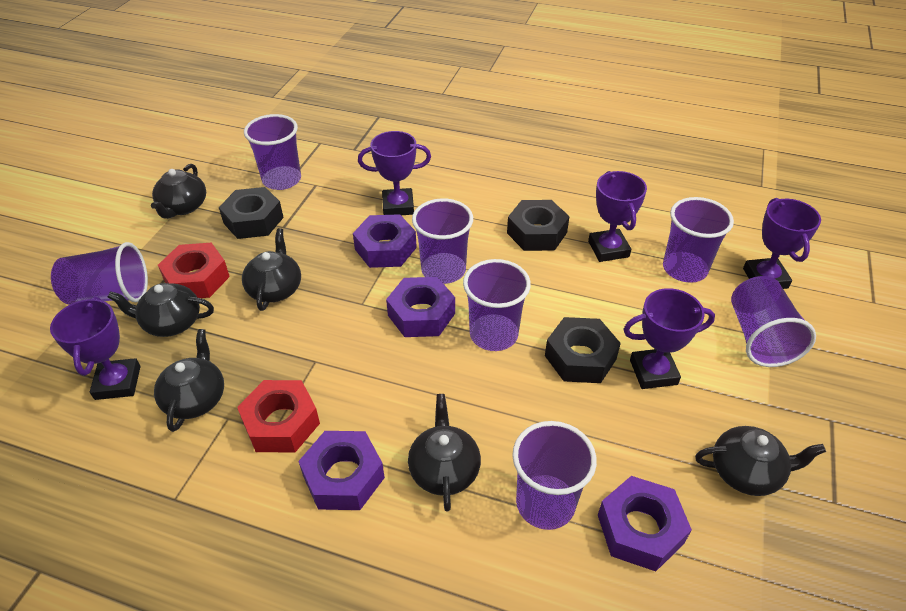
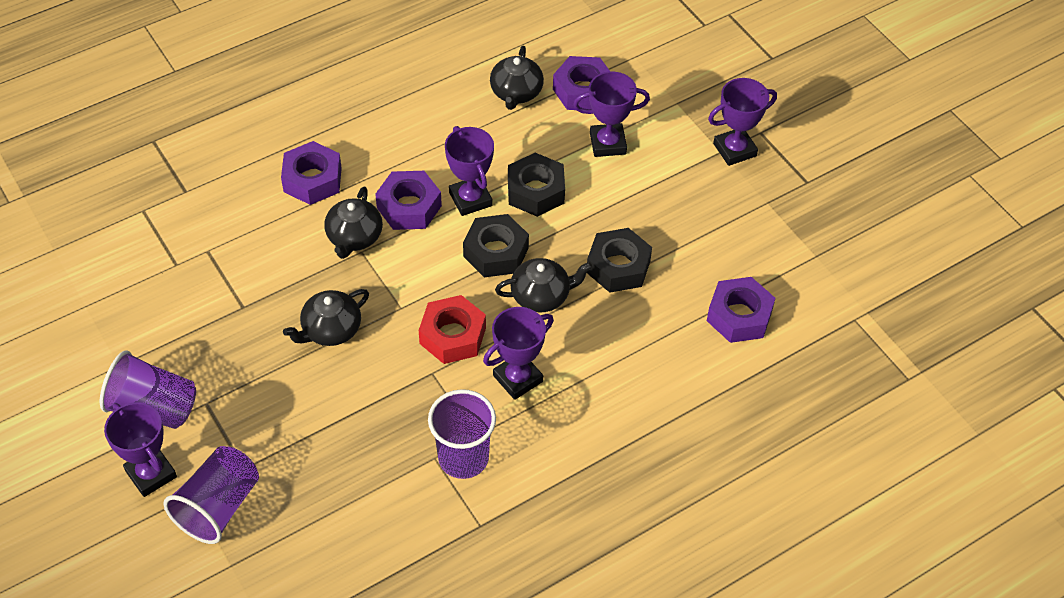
black teapot: [107,283,214,337] [151,164,206,219] [154,329,224,432] [242,228,301,311] [408,394,481,512] [695,426,826,496] = 6 -> [283,289,369,346] [324,187,383,259] [490,46,544,110] [495,258,592,313] = 4
purple cup: [51,242,148,304] [244,114,301,190] [412,198,473,284] [463,259,531,351] [512,421,597,530] [663,197,734,283] [731,276,816,367] = 7 -> [100,350,196,429] [164,446,259,544] [428,389,496,479] = 3
red nut: [158,243,230,298] [237,380,320,452] = 2 -> [419,295,486,364] = 1

